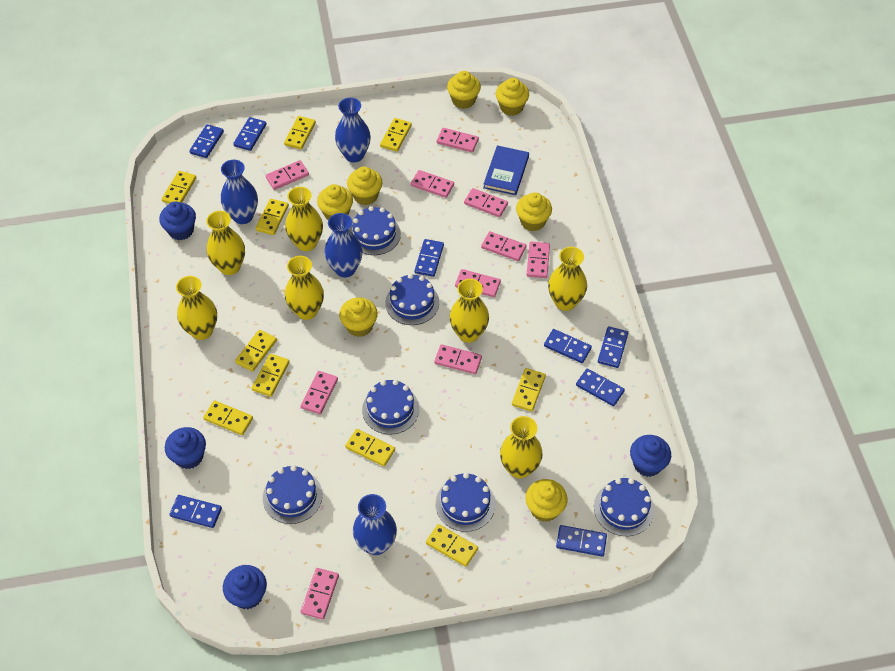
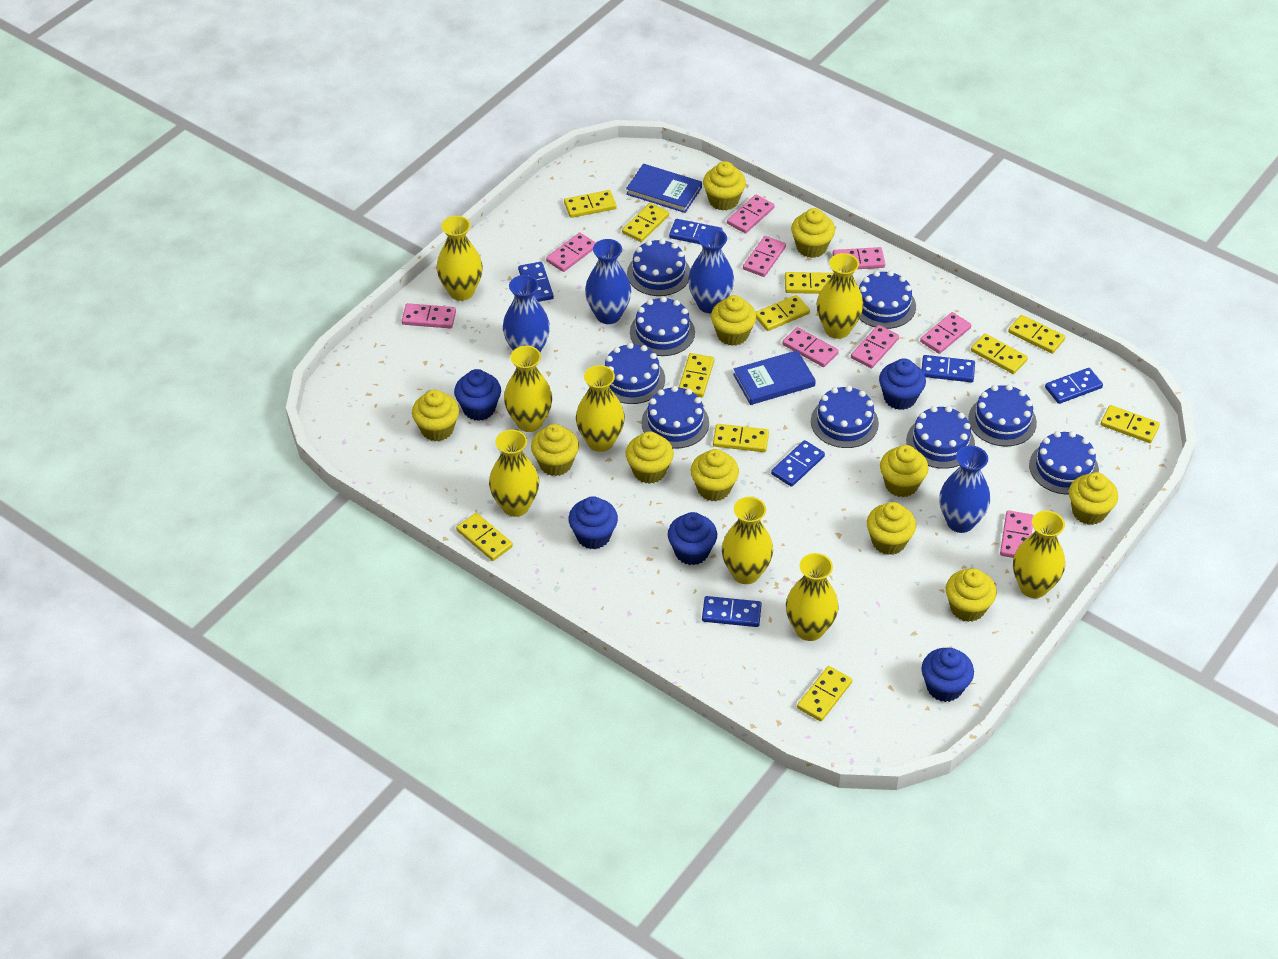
blue book: [483,145,529,195] = 1 -> [626,164,702,213] [733,350,816,405] = 2
blue cake: [263,465,323,524] [350,206,401,255] [362,379,419,435] [385,274,439,325] [436,473,495,532] [594,478,654,536] = 6 -> [604,343,665,404] [627,239,690,296] [630,296,695,356] [641,386,709,449] [811,386,879,448] [859,271,916,329] [906,406,975,469] [968,384,1037,446] [1029,431,1099,495] = 9
blue cupcake: [159,201,196,240] [165,427,206,469] [223,565,267,609] [630,435,671,477] = 4 -> [454,369,501,421] [568,496,618,549] [668,512,717,565] [879,358,926,410] [922,648,974,702] = 5
blue domino: [169,495,222,528] [189,124,224,158] [233,117,266,151] [415,239,444,277] [544,329,592,363] [556,525,607,557] [576,368,625,406] [598,326,628,368] = 8 -> [518,262,554,302] [669,219,722,244] [702,596,762,627] [771,440,825,487] [921,355,975,382] [1045,368,1103,404] = 6
pink domino: [265,160,309,190] [300,371,338,414] [301,568,339,620] [411,170,454,198] [434,344,482,374] [437,128,479,152] [455,269,501,297] [464,188,508,217] [481,231,526,261] [526,242,550,278] = 10 -> [402,303,456,329] [546,233,596,272] [727,195,775,233] [743,236,786,277] [782,327,839,367] [833,247,885,269] [851,325,899,368] [920,312,971,354] [1000,510,1034,558] = 9
yellow cupcake: [317,184,353,220] [339,297,378,337] [347,167,383,205] [447,71,481,109] [496,78,529,116] [516,192,552,231] [525,479,568,522] = 7 -> [412,390,459,441] [531,424,579,476] [626,431,674,484] [691,449,739,501] [703,161,746,210] [711,295,756,346] [791,208,835,258] [867,502,916,555] [880,445,929,497] [946,568,997,622] [1069,472,1118,525] = 11
yellow domino: [162,171,196,204] [203,400,253,435] [235,330,277,372] [252,354,289,397] [255,199,289,235] [284,116,316,149] [345,429,395,467] [380,118,412,152] [426,524,478,567] [512,368,546,412] = 10 -> [456,513,513,561] [564,190,617,218] [622,203,669,242] [678,353,714,397] [713,424,769,452] [756,295,810,331] [785,272,834,294] [797,666,852,721] [971,334,1028,374] [1008,315,1065,354] [1101,405,1160,443] = 11
yellow vase: [176,276,217,340] [206,211,245,275] [285,187,323,251] [285,256,324,320] [450,279,489,343] [500,416,543,479] [548,247,587,311] = 7 -> [436,216,483,301] [489,430,539,517] [504,346,552,432] [576,365,625,452] [722,497,773,584] [786,553,839,641] [817,253,863,339] [1013,511,1065,598] = 8

